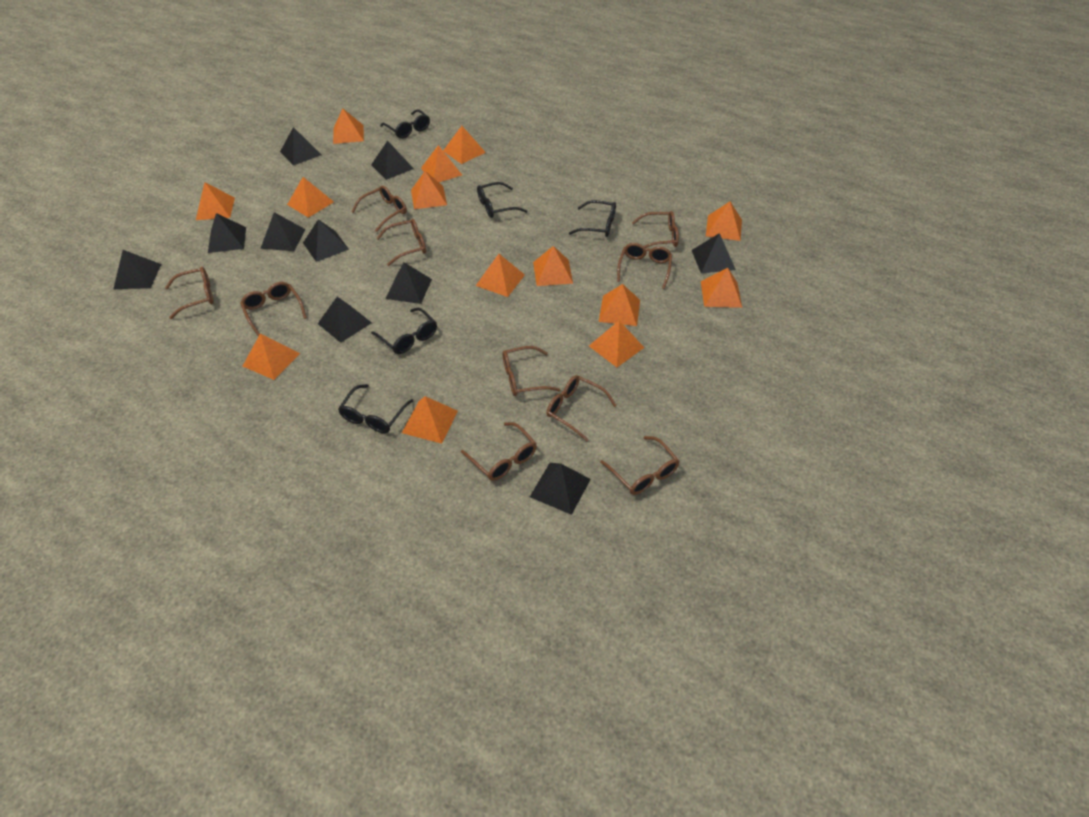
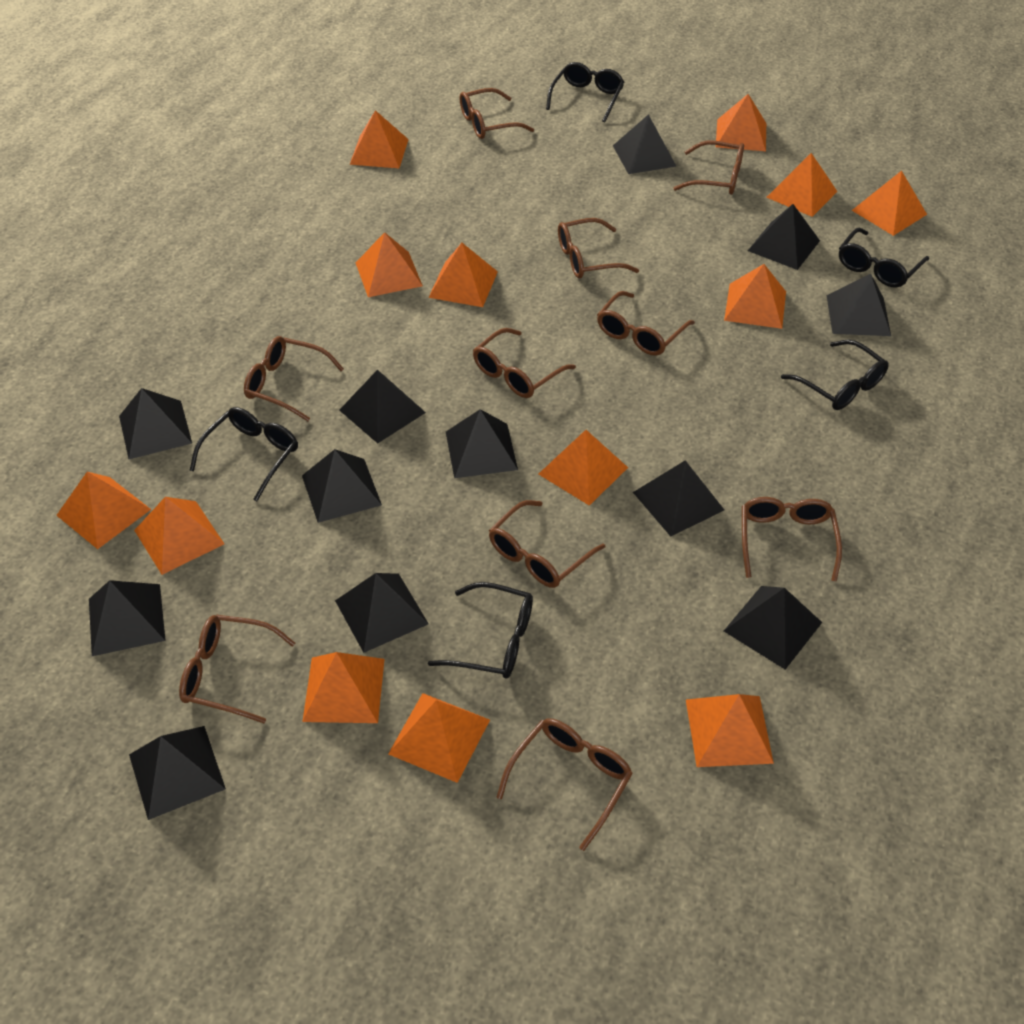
black pyramid: [114,250,161,289] [208,213,246,253] [260,212,305,251] [280,127,321,166] [303,219,349,262] [318,297,372,343] [371,141,414,180] [385,262,432,304] [530,463,591,515] [691,233,736,273] = 10 -> [89,580,166,656] [119,388,192,459] [129,726,226,820] [302,449,382,523] [335,573,429,653] [339,370,426,443] [446,409,518,478] [613,114,677,174] [633,460,724,536] [724,586,822,670] [748,204,820,270] [827,273,891,336] = 12
orange pyramid: [196,182,235,220] [243,333,300,380] [287,177,334,218] [333,109,364,144] [402,396,458,444] [411,171,447,209] [421,145,462,182] [443,126,486,164] [476,254,525,297] [533,246,573,286] [589,320,644,367] [599,284,640,326] [701,268,742,308] [706,202,742,241] = 14 -> [56,472,151,549] [134,497,224,575] [302,652,385,723] [350,110,409,168] [356,232,423,297] [388,693,490,783] [428,243,498,307] [538,430,628,506] [686,694,774,767] [716,94,766,151] [724,264,786,329] [766,153,838,217] [852,171,927,236] = 13

